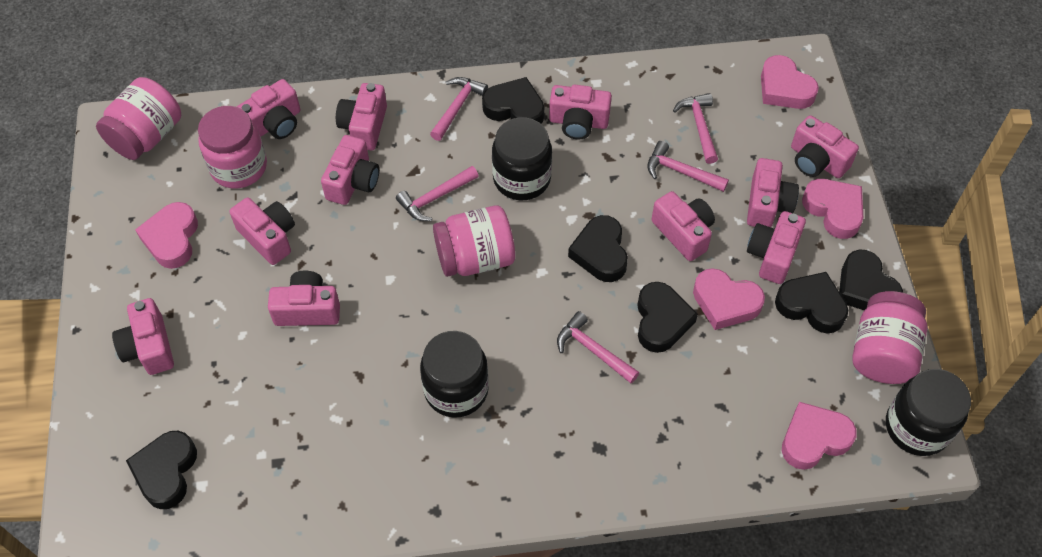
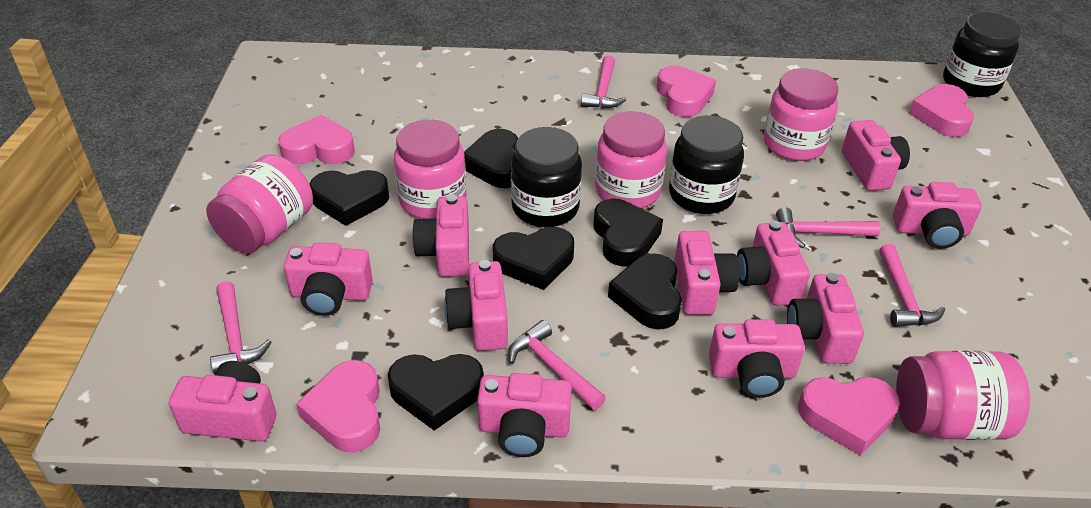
pink jar: [96,77,181,160] [198,106,267,188] [433,205,515,277] [852,291,927,384] = 4 -> [206,154,313,254] [394,120,467,219] [595,111,667,208] [764,69,838,161] [896,351,1030,440] = 5

